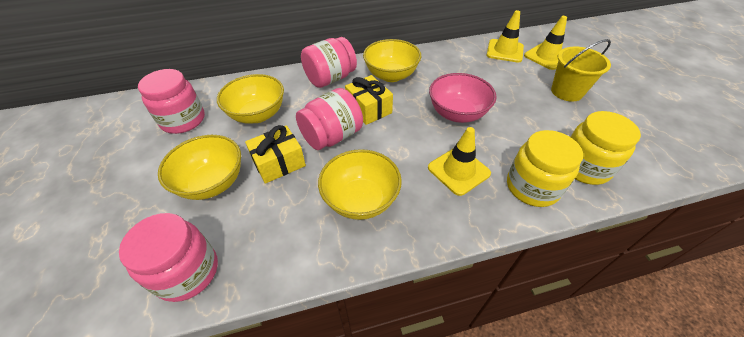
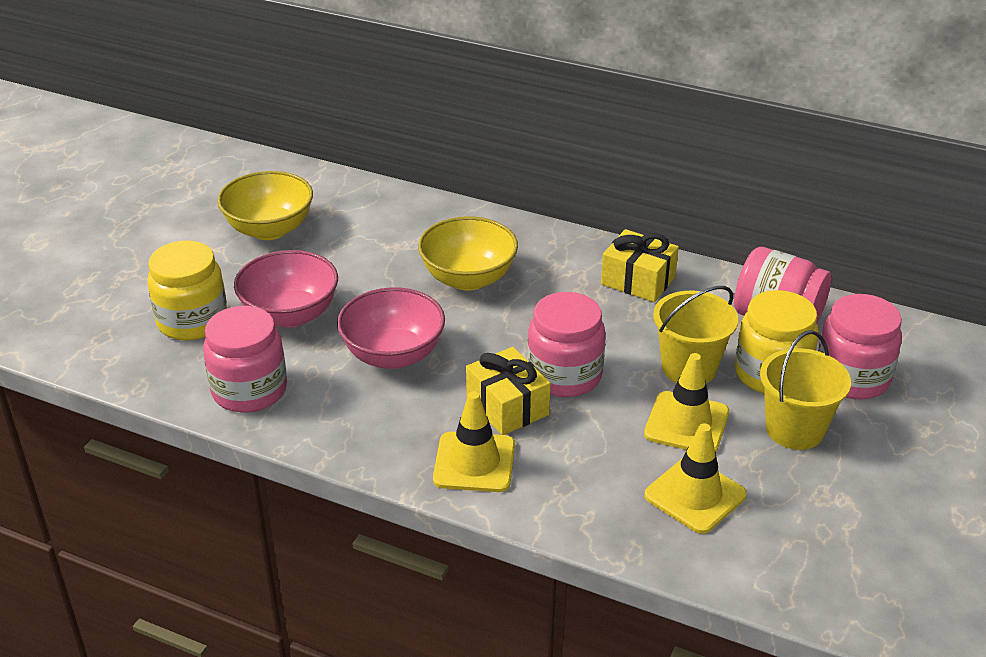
pink bowl: [429,73,497,123] = 1 -> [234,250,338,328] [337,287,445,369] = 2
yellow bowl: [158,135,241,200] [217,74,284,124] [318,149,402,220] [363,39,421,82] = 4 -> [217,171,313,240] [418,216,518,291] = 2
yellow bucket: [551,39,611,101] = 1 -> [653,286,738,383] [760,330,851,450] = 2

